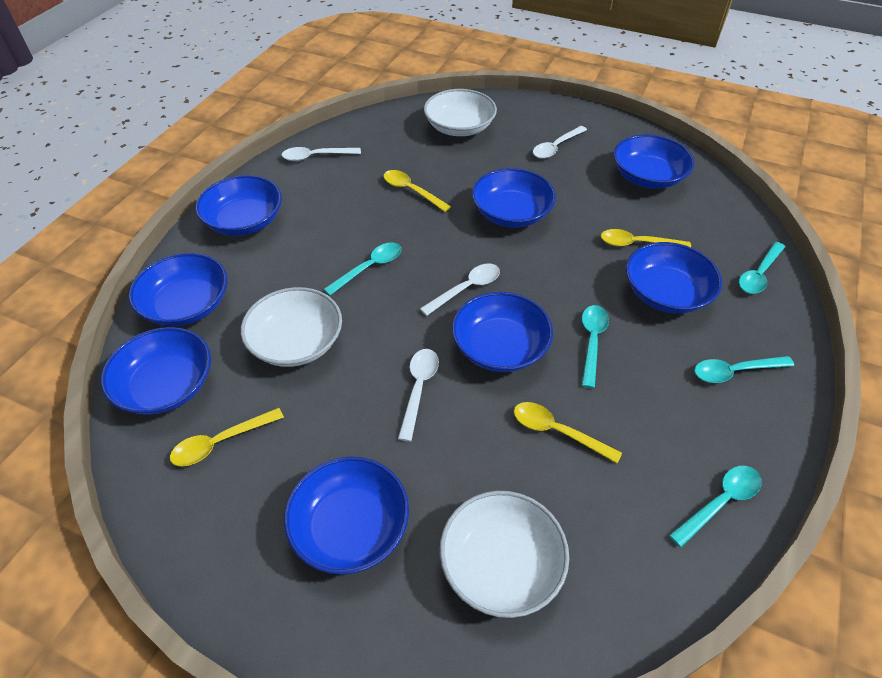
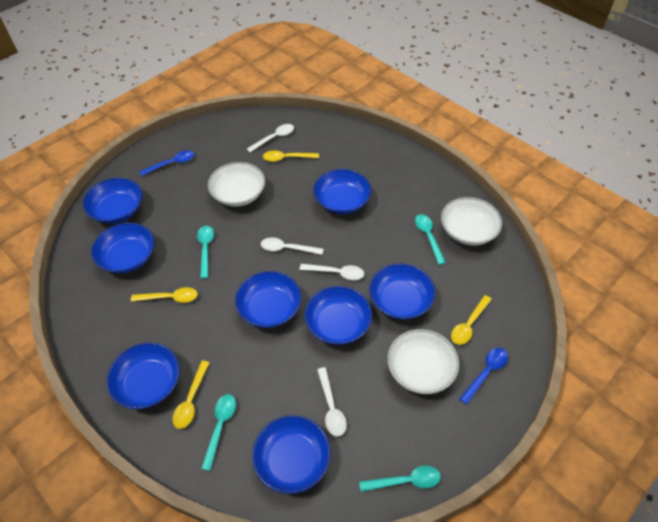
blue spoon: none = 0 -> [140,150,194,176] [460,348,508,404] = 2
turquoise spoon: [323,242,402,295] [582,305,609,388] [669,466,762,547] [694,356,794,383] [739,242,785,294] = 5 -> [197,226,214,279] [201,394,236,471] [359,466,441,492] [415,214,446,265] = 4

